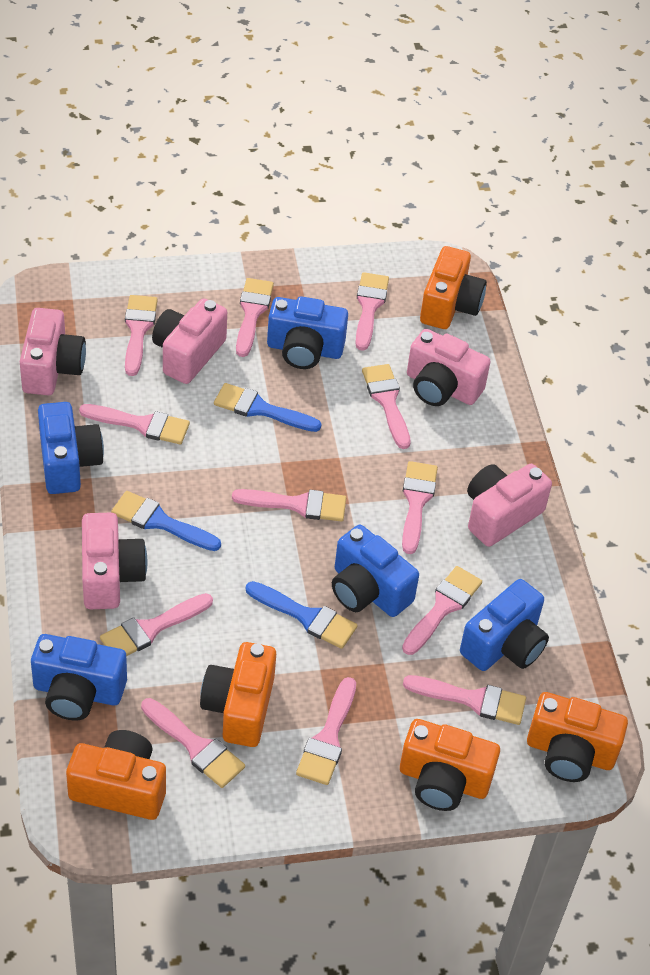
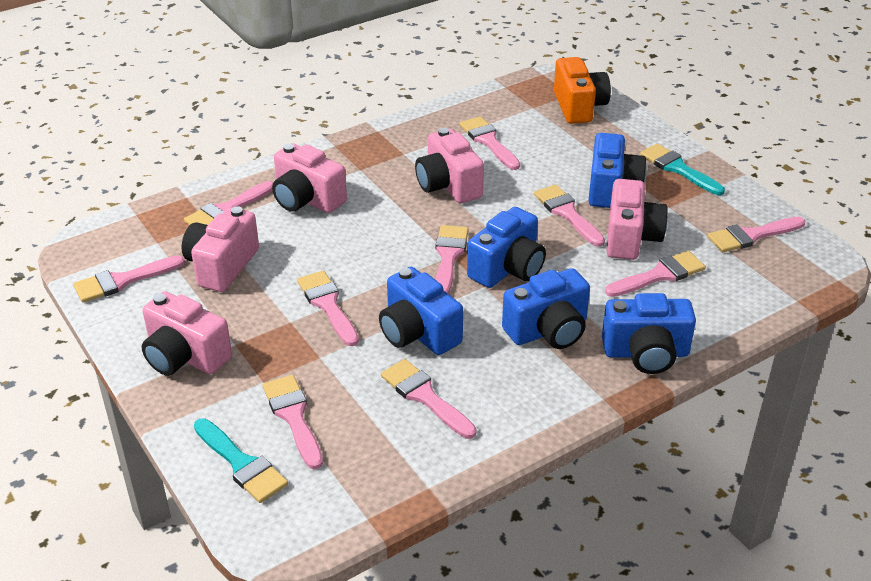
blue brush: [111,491,221,551] [214,383,321,432] [246,581,358,649] = 3 -> none = 0
orange camera: [66,730,166,820] [200,642,276,747] [400,719,500,811] [420,246,487,329] [527,692,628,782] = 5 -> [554,57,611,124] = 1
pink brush: [79,404,190,444] [100,593,213,656] [125,295,158,376] [141,698,245,788] [232,489,346,522] [236,278,274,357] [296,677,356,785] [355,272,389,351] [362,364,411,449] [402,461,438,554] [402,566,482,655] [403,675,526,725] = 12 -> [73,255,185,303] [184,181,273,225] [262,375,323,469] [297,271,359,346] [381,359,477,439] [435,225,469,294] [460,116,520,170] [534,184,605,247] [605,251,706,297] [707,217,806,252] = 10
turquoise brush: none = 0 -> [194,418,288,503] [640,144,725,195] = 2

